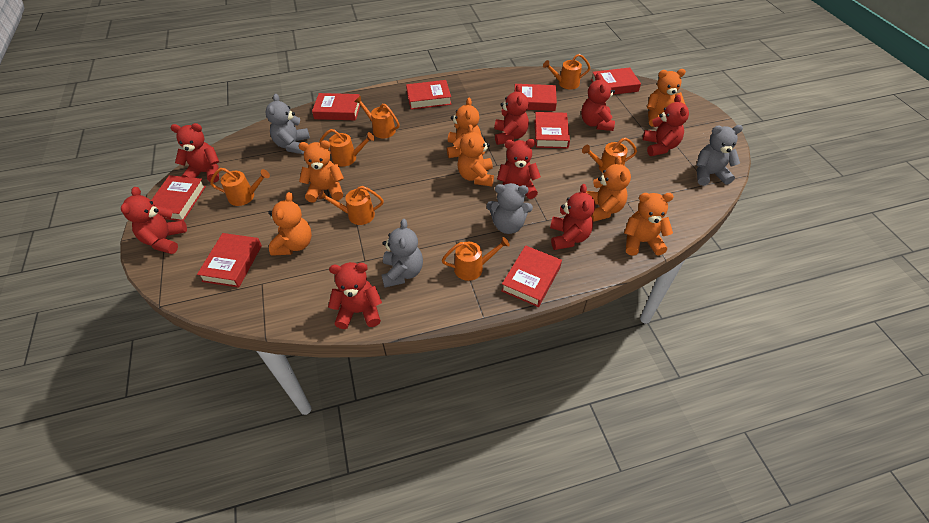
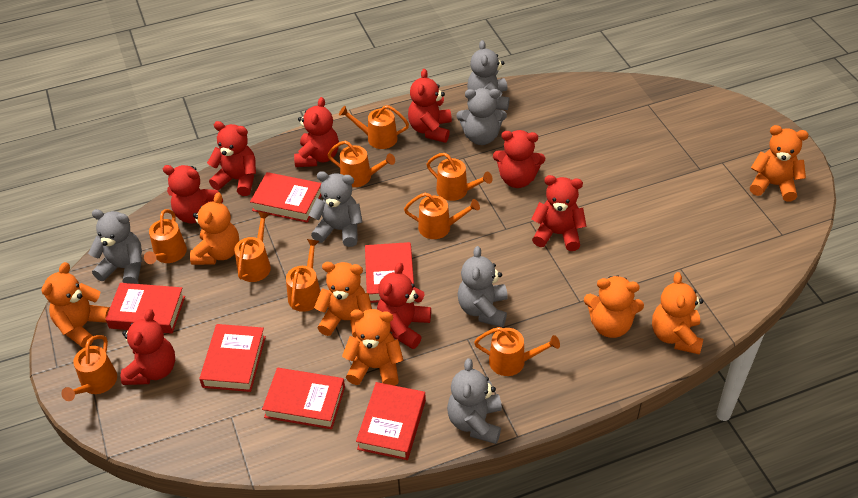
grey teddy bear: [266,94,310,154] [381,219,423,288] [487,183,533,234] [697,125,743,186] = 4 -> [88,209,142,284] [309,171,362,247] [447,358,502,444] [456,88,507,145] [458,246,508,327] [467,40,509,110] = 6
orange watering can: [210,168,270,206] [318,186,384,225] [319,129,375,167] [354,96,400,138] [442,237,510,281] [543,54,590,89] [582,138,637,173] = 7 -> [61,335,117,401] [144,209,187,264] [234,212,271,282] [286,239,321,312] [327,141,395,187] [339,105,409,149] [404,193,480,239] [426,153,493,201] [474,327,560,376] = 9
red book: [151,175,206,221] [197,233,262,288] [312,93,360,120] [406,80,451,110] [501,245,562,307] [514,84,557,111] [534,112,570,148] [591,67,641,95] = 8 -> [105,283,185,334] [199,324,266,392] [250,172,321,223] [262,368,345,429] [356,382,426,460] [365,242,414,303] = 6

